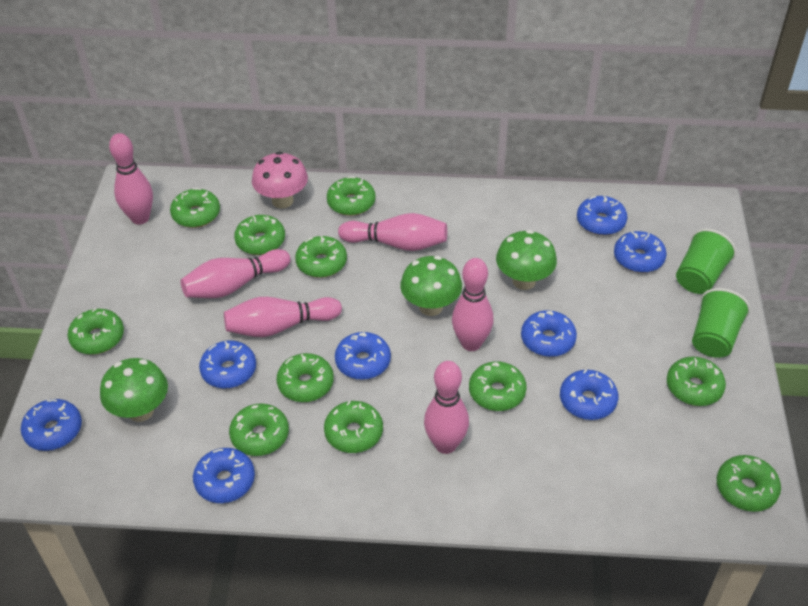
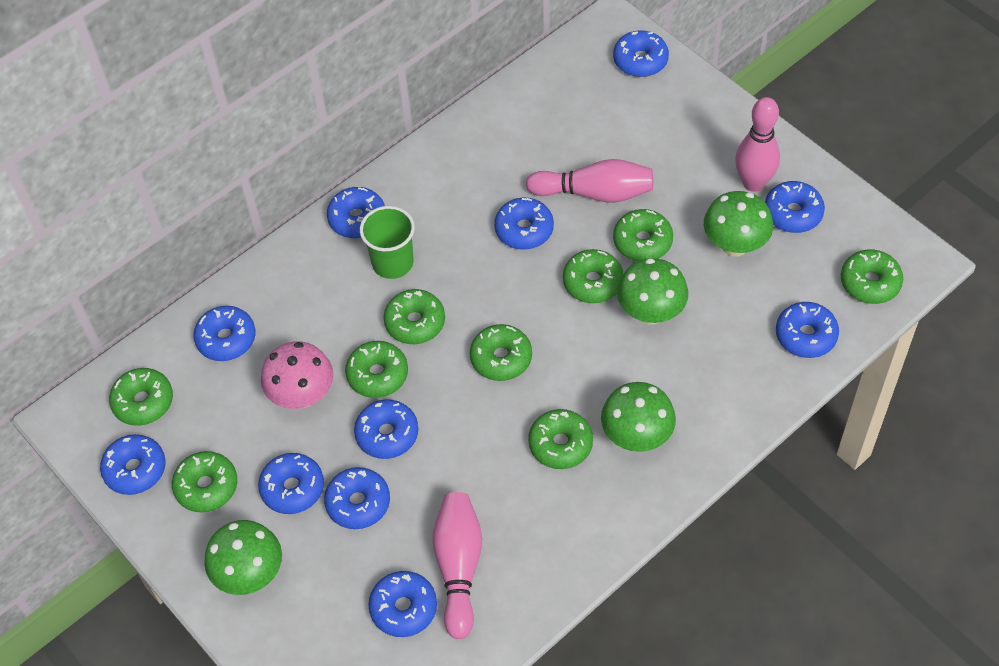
blue donut: [21,399,82,451] [193,448,255,503] [199,340,256,389] [335,332,391,380] [521,310,577,357] [560,370,618,420] [577,196,627,235] [614,231,667,273] = 8 -> [100,434,166,495] [194,306,256,361] [258,453,324,514] [324,467,390,529] [327,187,385,238] [354,399,418,459] [368,571,437,637] [494,198,554,250] [613,30,669,77] [765,181,825,233] [776,302,839,358] = 11
green cup: [676,229,736,294] [692,288,750,358] = 2 -> [360,206,415,279] = 1
green donut: [68,308,124,355] [170,188,220,228] [229,403,289,456] [234,215,285,255] [277,353,334,402] [295,236,347,278] [324,401,383,453] [327,177,376,216] [469,362,527,411] [667,357,726,406] [717,455,781,512] = 11 -> [109,368,173,426] [172,451,237,512] [345,341,408,398] [384,289,445,344] [470,324,532,381] [528,409,593,469] [563,249,623,303] [613,209,673,261] [841,249,903,304] = 9
green mushroom: [100,358,168,422] [400,256,462,316] [496,230,557,290] = 3 -> [204,520,282,595] [601,382,676,452] [617,258,688,325] [704,191,773,257] = 4
pink bowling pin: [109,133,153,225] [181,249,290,298] [224,297,342,337] [338,213,447,251] [424,361,469,454] [452,258,494,351] = 6 -> [432,492,482,639] [526,159,653,203] [735,97,780,192] = 3

